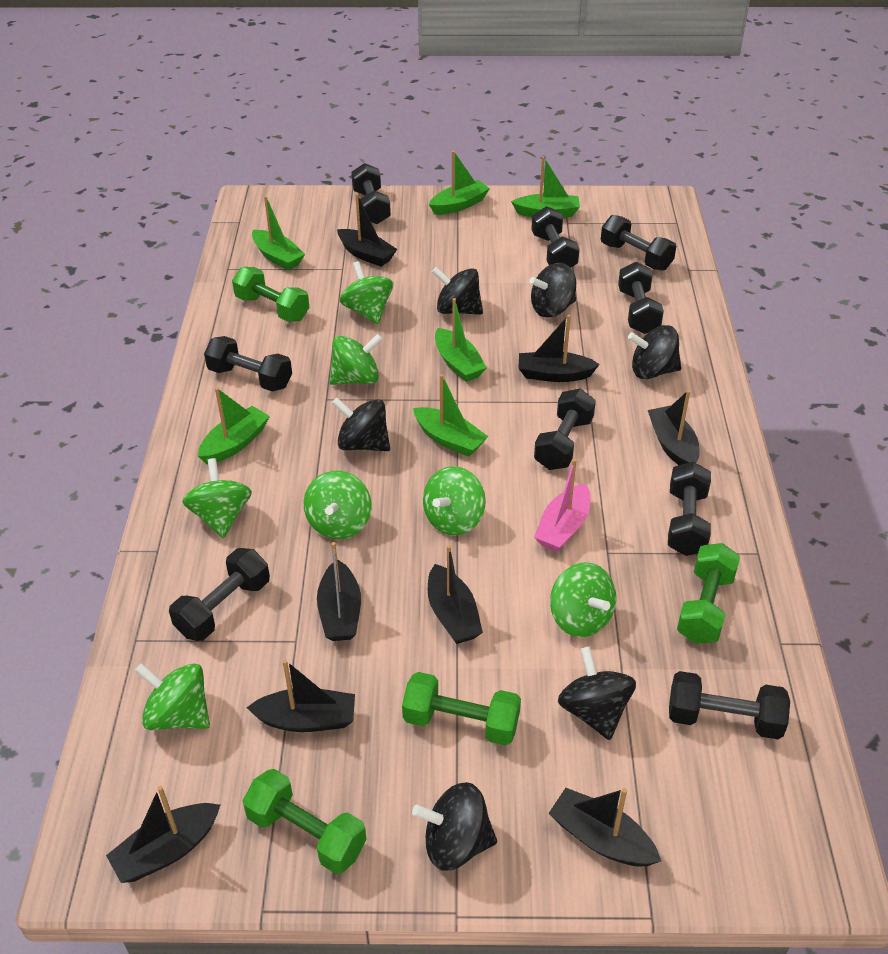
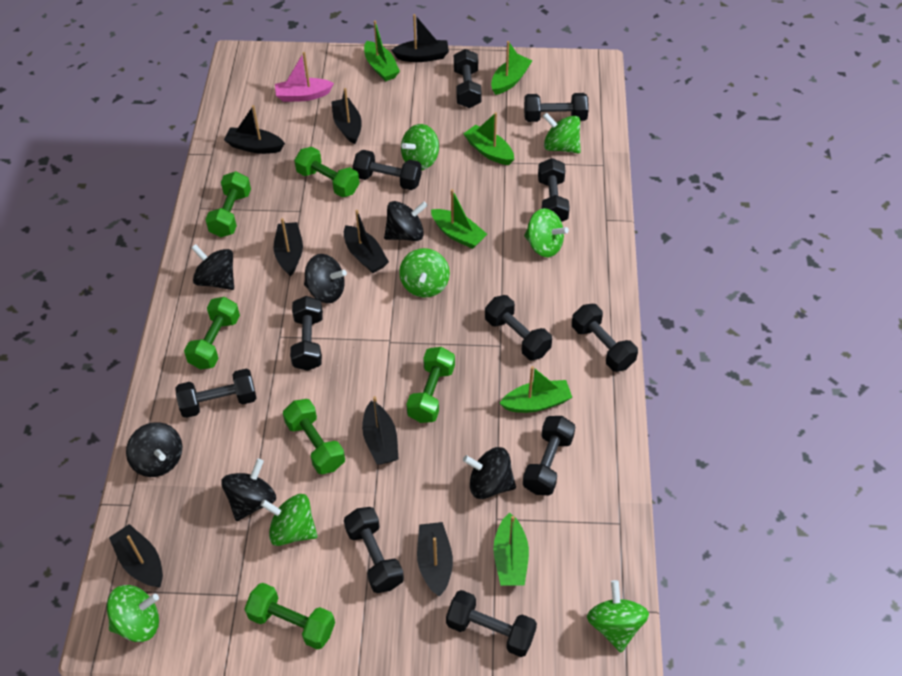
black dumbbell: [169,548,270,641] [204,336,292,392] [351,163,391,224] [531,206,580,268] [534,389,596,470] [601,215,676,271] [618,262,664,334] [668,462,711,556] [669,671,790,739] = 9 -> [176,369,257,418] [290,296,323,371] [344,507,404,593] [353,150,422,190] [446,590,537,657] [454,49,482,108] [485,295,552,360] [523,416,575,495] [524,93,589,122] [538,158,570,222] [572,304,638,372] = 11
green dumbbell: [232,267,310,322] [243,769,367,874] [402,672,521,745] [677,543,740,644] = 4 -> [184,297,240,369] [205,171,251,237] [244,583,335,650] [283,399,345,474] [294,147,360,197] [406,347,455,423] = 6

